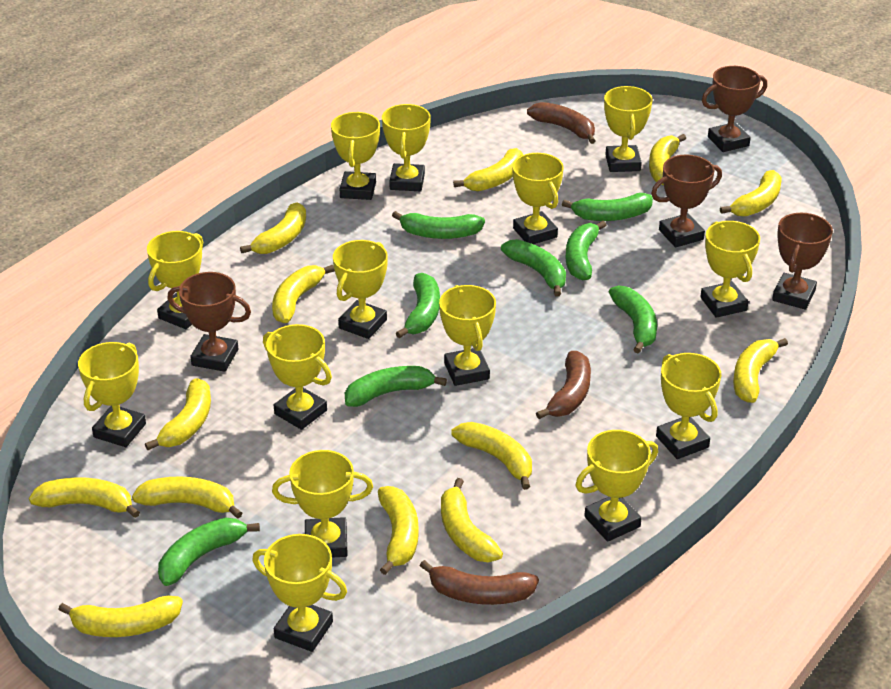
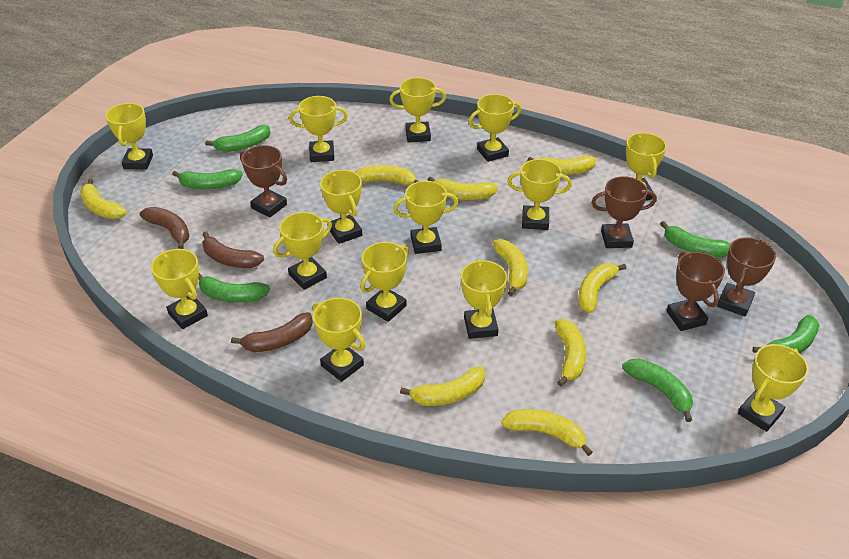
green banana: [158,518,260,586] [345,366,447,407] [392,211,485,239] [396,273,440,338] [501,239,566,296] [562,193,653,221] [565,221,607,280] [609,286,657,354] = 8 -> [172,169,243,189] [198,273,270,303] [205,125,270,152] [622,359,693,422] [660,221,730,257] [752,315,820,353] = 6
yellow banana: [29,477,140,518] [58,596,183,637] [132,476,243,519] [145,379,211,450] [240,202,306,254] [272,265,335,323] [378,486,419,575] [441,478,503,562] [451,422,532,490] [453,148,523,191] [649,134,686,186] [720,170,782,217] [733,338,788,403] = 13 -> [80,179,127,219] [355,165,419,185] [400,366,485,406] [427,176,498,200] [493,239,528,296] [501,409,593,456] [527,155,596,175] [555,319,586,386] [578,263,626,313] = 9

